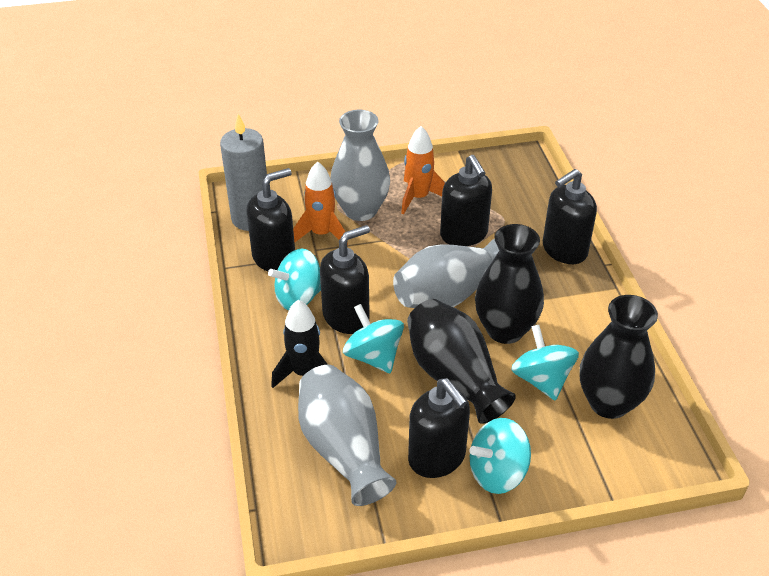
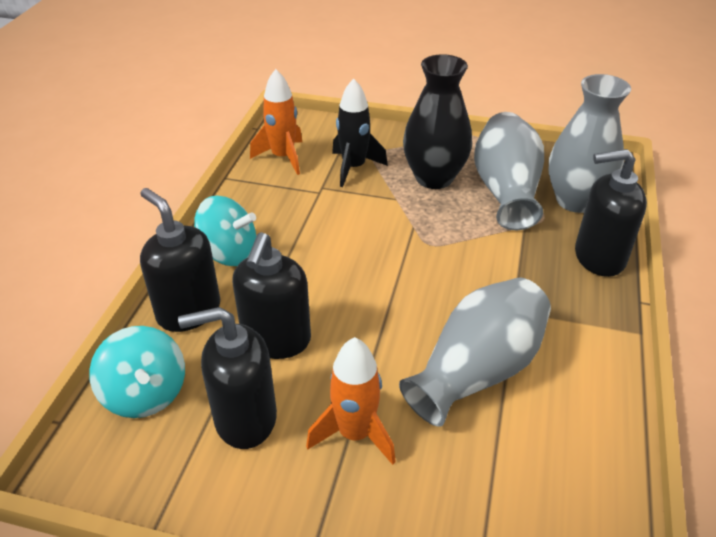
black soap dispenser: [246,168,295,271] [320,225,370,334] [408,378,470,478] [440,155,492,246] [543,169,597,264] = 5 -> [140,188,220,332] [178,307,277,449] [232,232,311,359] [575,149,647,277] = 4
black vase: [407,299,516,424] [475,224,544,344] [580,295,658,419] = 3 -> [403,54,472,189] = 1
grey candle: [220,114,267,231] = 1 -> none = 0
turquoise spinning top: [268,249,321,310] [343,304,404,374] [470,418,531,494] [511,325,579,400] = 4 -> [89,326,185,418] [194,196,256,266] = 2

